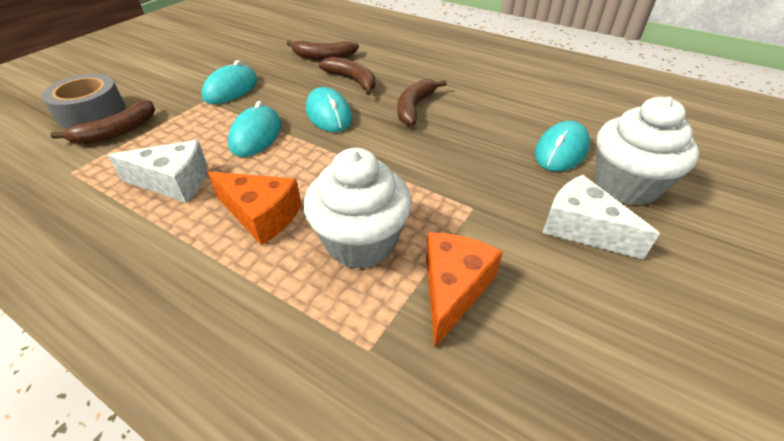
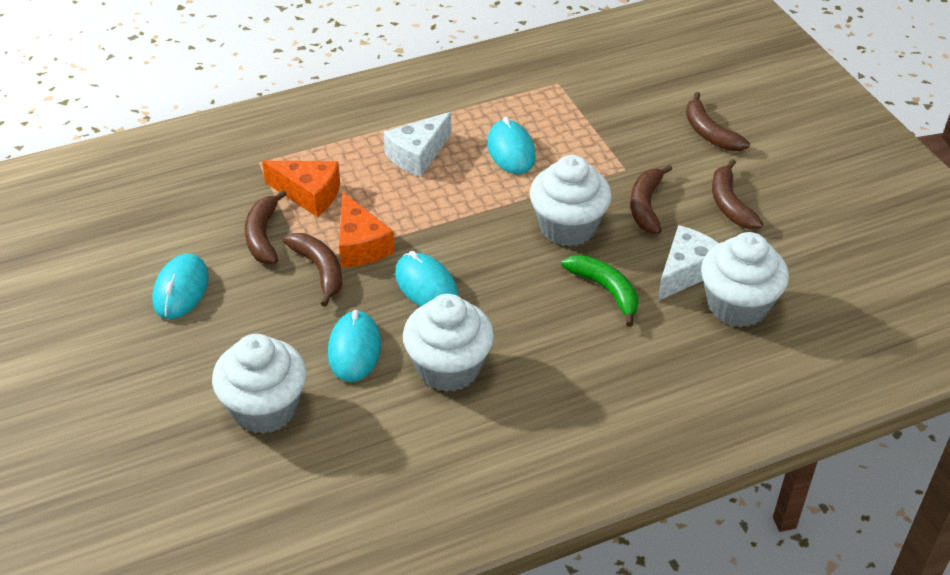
brown banana: [50,100,155,144] [286,40,359,60] [319,57,376,95] [398,79,447,126] = 4 -> [245,190,287,264] [283,233,342,307] [630,165,672,234] [686,92,750,151] [712,159,763,230] = 5
green banana: none = 0 -> [561,255,639,327] = 1
grey tape: [42,74,126,129] = 1 -> none = 0
white cupcake: [304,148,412,269] [595,97,699,206] = 2 -> [212,334,306,434] [403,294,494,392] [530,155,612,247] [701,232,789,327] = 4

